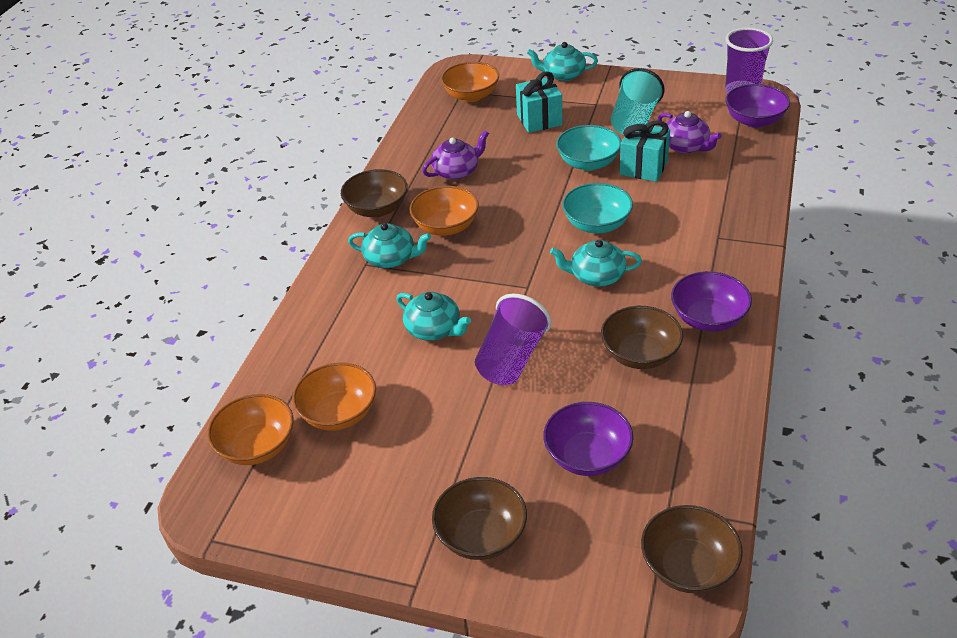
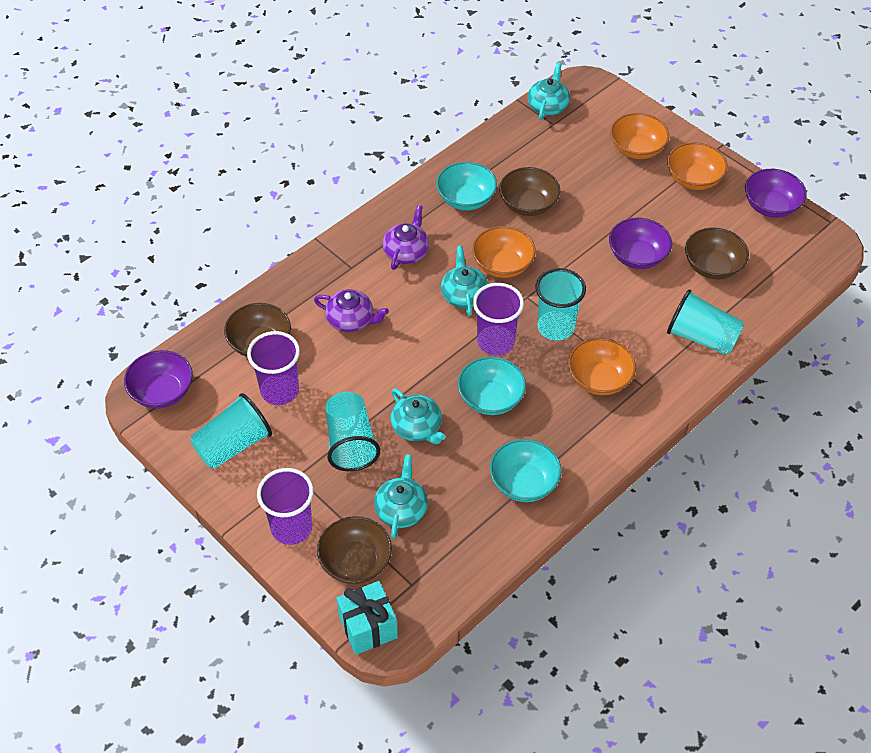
purple cup: [475,294,552,385] [725,27,773,94] = 2 -> [247,331,300,405] [257,468,314,545] [473,283,524,356] = 3
turquoise bowl: [556,125,622,171] [562,183,633,234] = 2 -> [436,162,497,210] [458,357,526,415] [490,439,562,502] = 3
turquoise cup: [611,68,665,135] = 1 -> [190,393,272,469] [325,392,380,471] [535,268,586,341] [667,289,744,355] = 4
turquoise gift: [516,71,562,133] [620,120,670,182] = 2 -> [337,581,398,655] = 1

